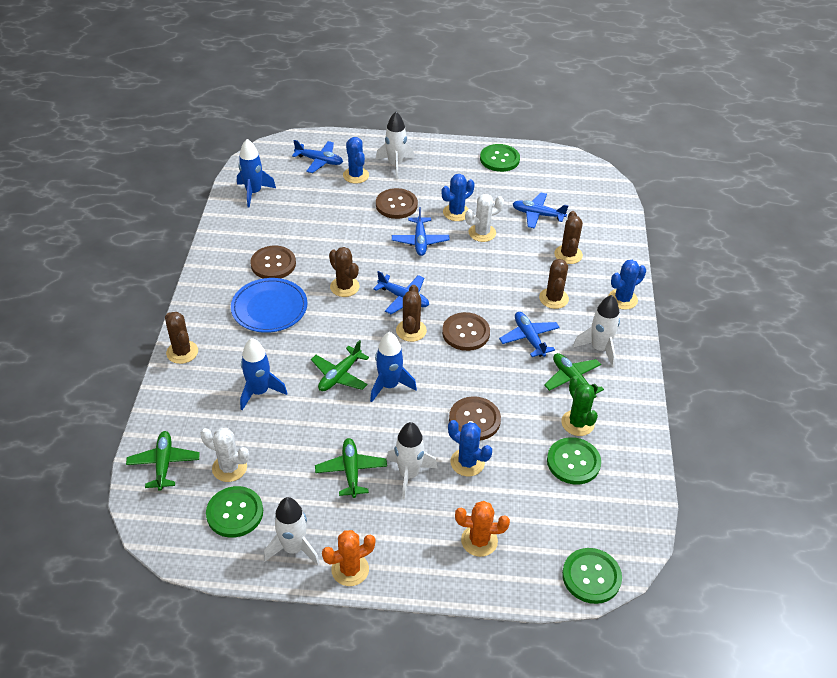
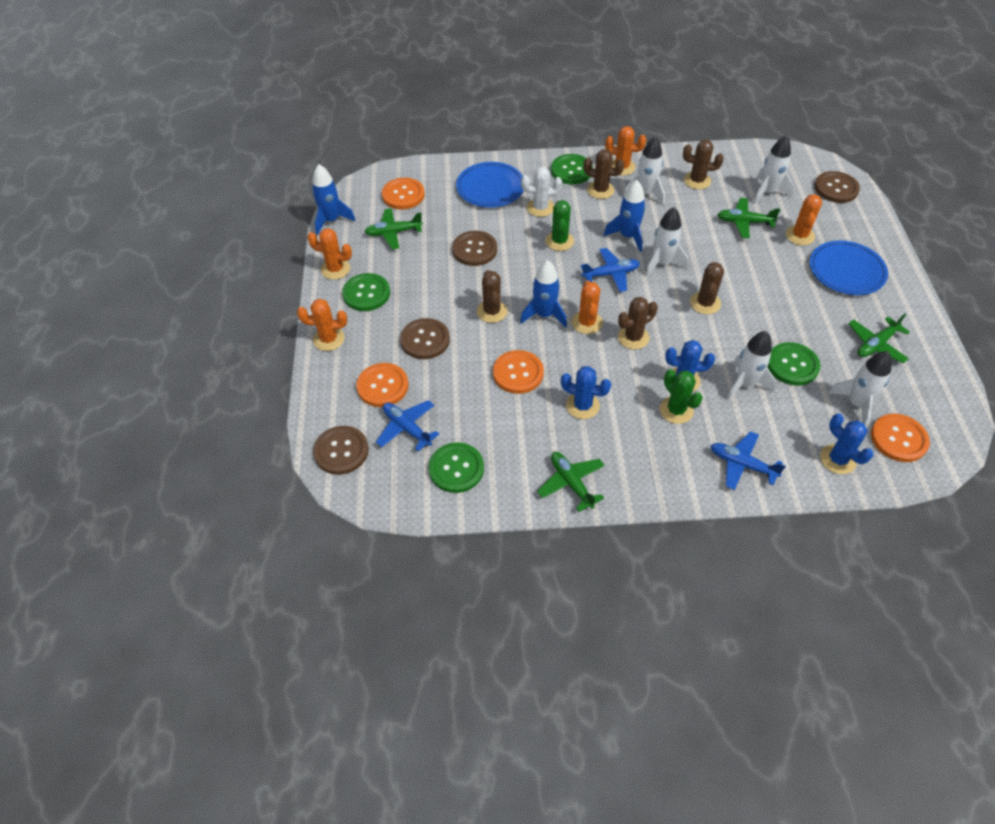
blue cactus: [343,137,369,183] [442,174,475,221] [448,420,492,476] [608,260,646,310] = 4 -> [561,366,611,419] [665,340,715,391] [820,414,873,474] = 3
blue plane: [292,140,343,173] [373,271,429,314] [392,207,450,256] [499,312,560,357] [513,192,569,229] = 5 -> [376,400,439,451] [581,248,640,292] [711,431,786,490] = 3
blue plate: [231,278,308,333] = 1 -> [456,162,523,208] [810,241,888,295] = 2
green cactus: [561,376,598,436] = 1 -> [545,200,574,251] [660,369,703,424] = 2
orange button: none = 0 -> [357,363,409,407] [382,178,425,210] [493,350,544,394] [871,414,930,462] = 4
orange cactus: [322,530,375,586] [455,501,510,557] = 2 -> [297,299,347,351] [307,228,352,280] [572,281,603,334] [605,126,646,176] [786,194,822,245] = 5
white cactus: [200,428,249,482] [465,194,504,242] = 2 -> [521,167,562,217] = 1
white rocket: [264,497,320,565] [376,112,414,179] [386,422,437,500] [573,295,620,367] = 4 -> [623,136,665,205] [645,207,688,276] [727,331,776,401] [754,135,793,204] [828,351,892,426] = 5

